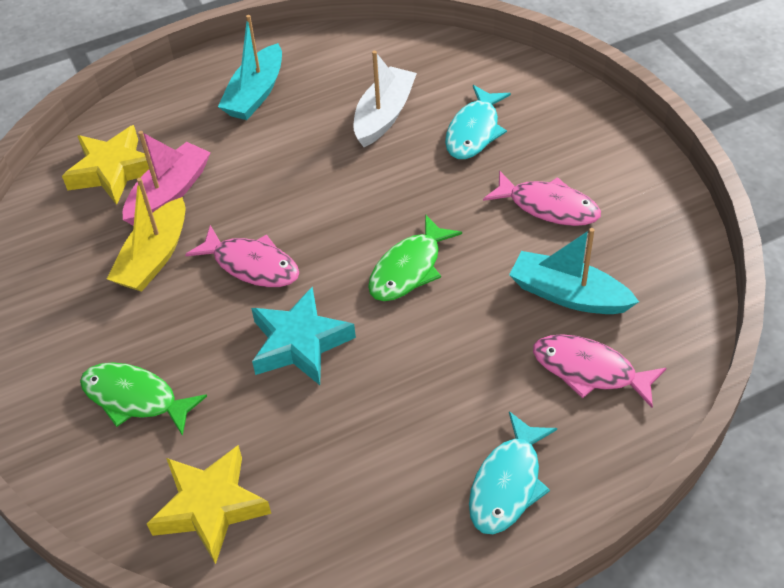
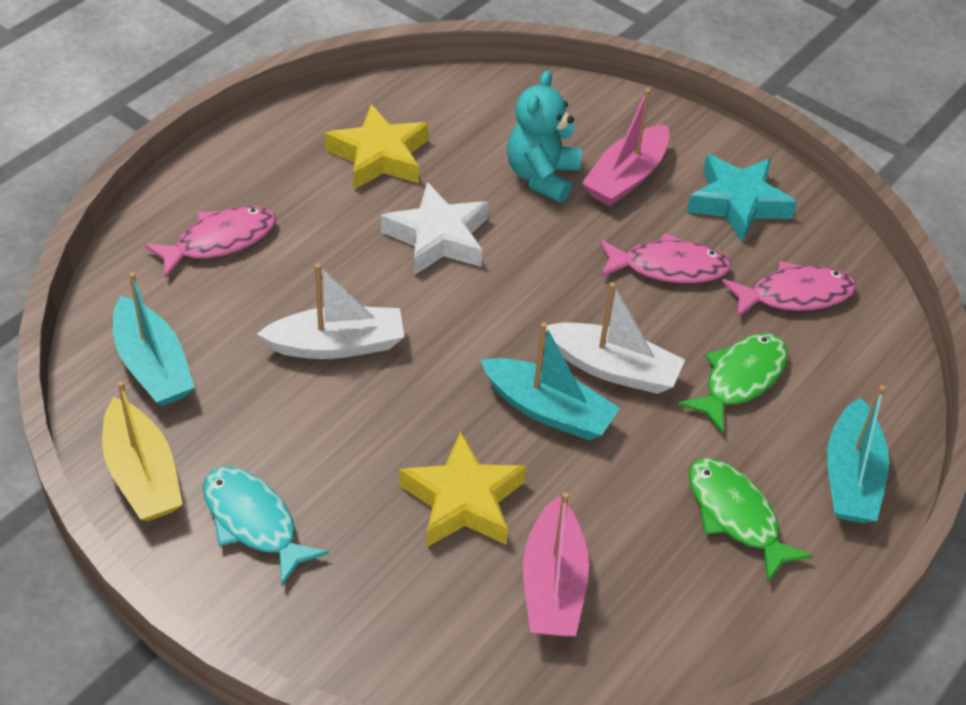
pink boat: [123,131,211,226] = 1 -> [523,492,589,636] [582,88,670,206] = 2
turquoise boat: [218,15,282,120] [509,228,639,314] = 2 -> [113,272,195,406] [480,322,620,440] [827,385,889,523] = 3
turquoise fish: [445,85,511,159] [469,411,557,534] = 2 -> [203,467,329,586] = 1
turquoise teddy bear: none = 0 -> [507,70,582,203] = 1
white boat: [353,51,417,147] = 1 -> [257,264,404,359] [546,282,685,394] = 2
white star: none = 0 -> [381,182,489,275] = 1

